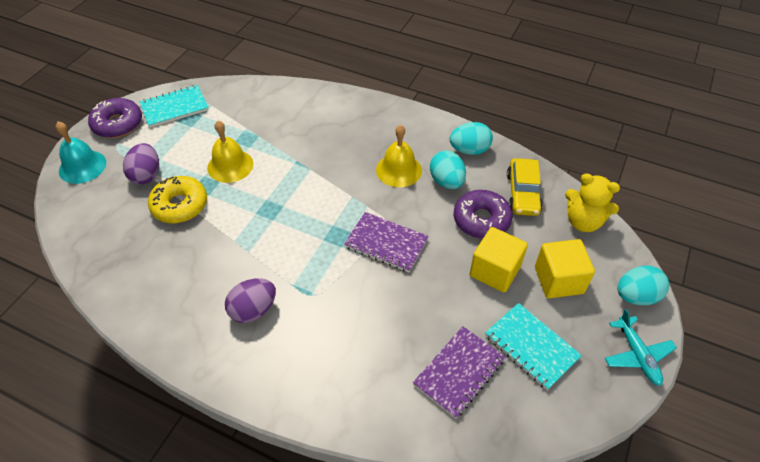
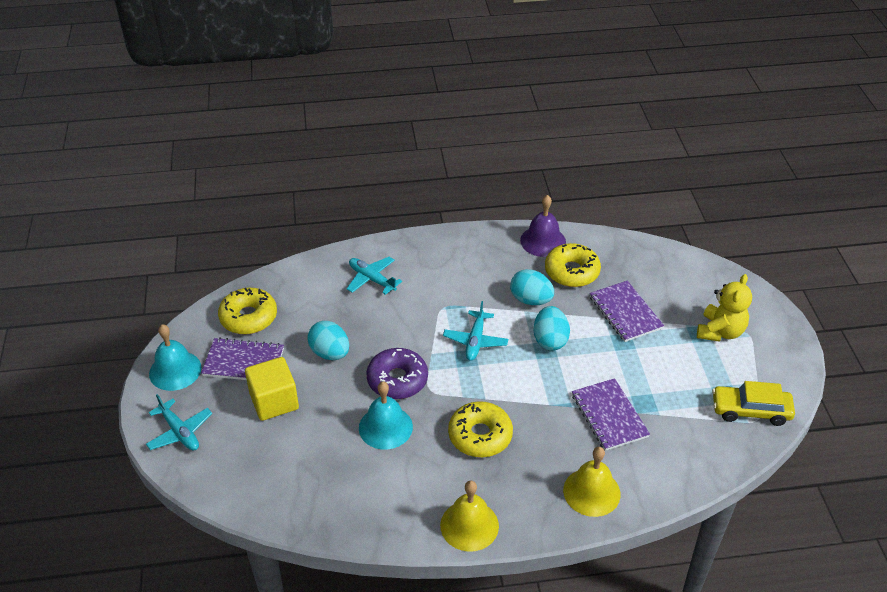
purple bell: none = 0 -> [520,195,566,257] = 1
purple donut: [88,98,142,138] [454,190,513,239] = 2 -> [366,348,428,399] = 1
purple egg: [123,143,159,185] [225,278,276,323] = 2 -> none = 0
purple notebook: [344,212,429,272] [413,326,506,419] = 2 -> [201,337,284,380] [572,378,650,451] [590,281,664,342] = 3
turquoise bell: [56,121,106,184] = 1 -> [149,324,201,391] [359,382,413,450] = 2
turquoise notebook: [140,85,208,128] [485,303,582,390] = 2 -> none = 0
turquoise plane: [605,309,677,386] = 1 -> [146,394,212,451] [347,257,402,295] [443,301,508,361] = 3
yellow cube: [470,227,528,292] [535,239,595,298] = 2 -> [245,357,299,421] = 1
yellow donut: [148,176,207,223] = 1 -> [218,288,277,334] [448,401,513,457] [545,243,601,287] = 3

